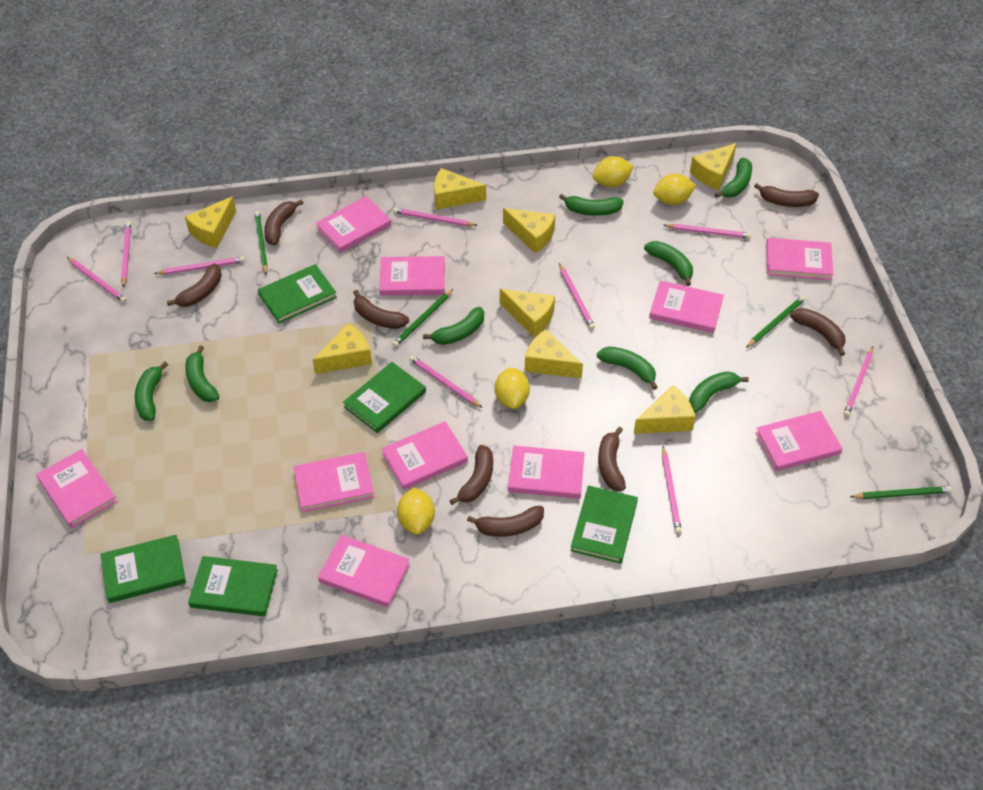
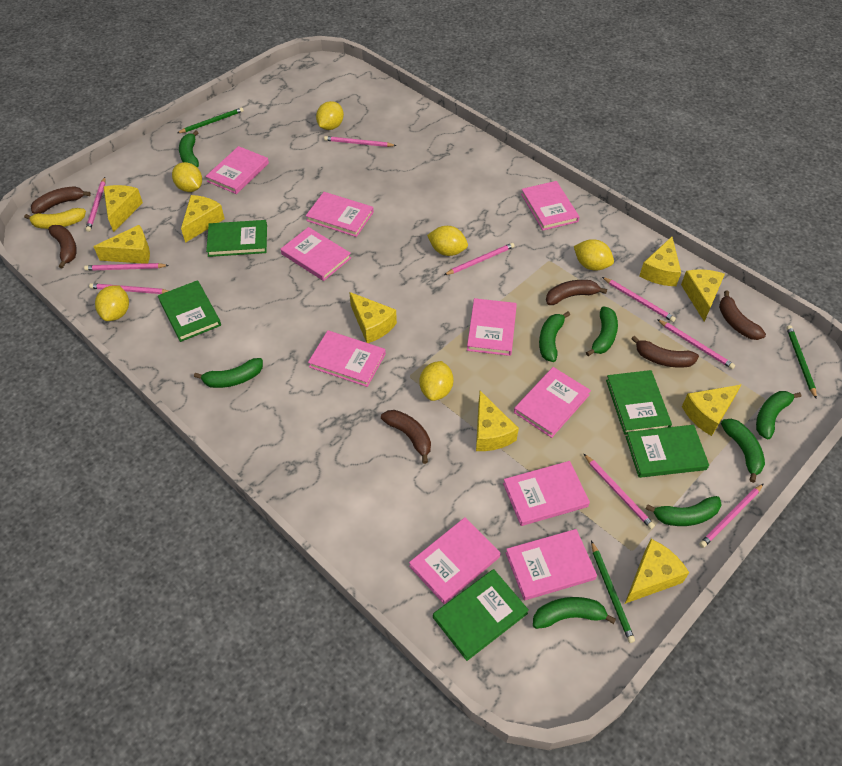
brown banana: [167,263,222,307] [264,199,303,245] [353,290,409,329] [449,445,493,505] [467,506,544,537] [598,427,626,491] [754,183,819,207] [790,308,846,356] = 8 -> [31,186,91,214] [48,225,77,269] [381,410,431,464] [546,280,607,305] [631,336,699,368] [719,291,766,340] = 6
green pencil: [255,211,268,274] [393,289,453,347] [746,296,805,348] [850,486,952,499] = 4 -> [177,107,244,133] [591,541,635,643] [786,325,817,399] = 3
yellow banana: none = 0 -> [24,208,86,229] = 1
yellow cheese: [185,196,236,248] [313,323,372,374] [434,168,486,209] [500,289,555,337] [503,208,555,253] [525,329,583,378] [634,385,695,434] [690,143,737,190] = 8 -> [93,225,150,264] [103,185,143,232] [181,195,225,243] [349,292,397,343] [476,391,519,451] [625,539,689,604] [640,237,681,286] [681,269,725,322] [682,384,742,436] = 9
yellow lemon: [397,487,435,535] [495,367,530,409] [593,156,634,188] [653,174,696,205] = 4 -> [95,285,129,321] [172,162,202,192] [316,101,344,130] [420,361,453,401] [427,226,468,256] [574,239,614,271] = 6

